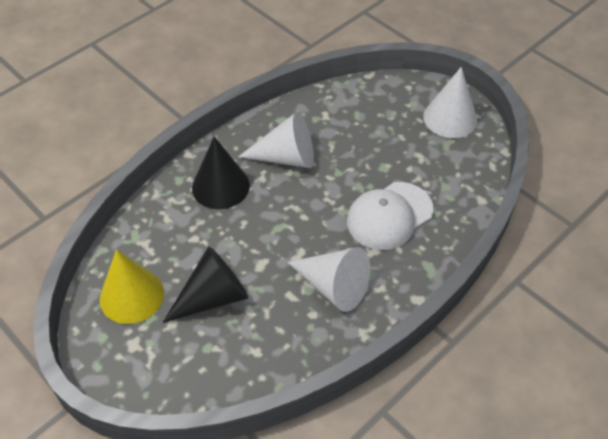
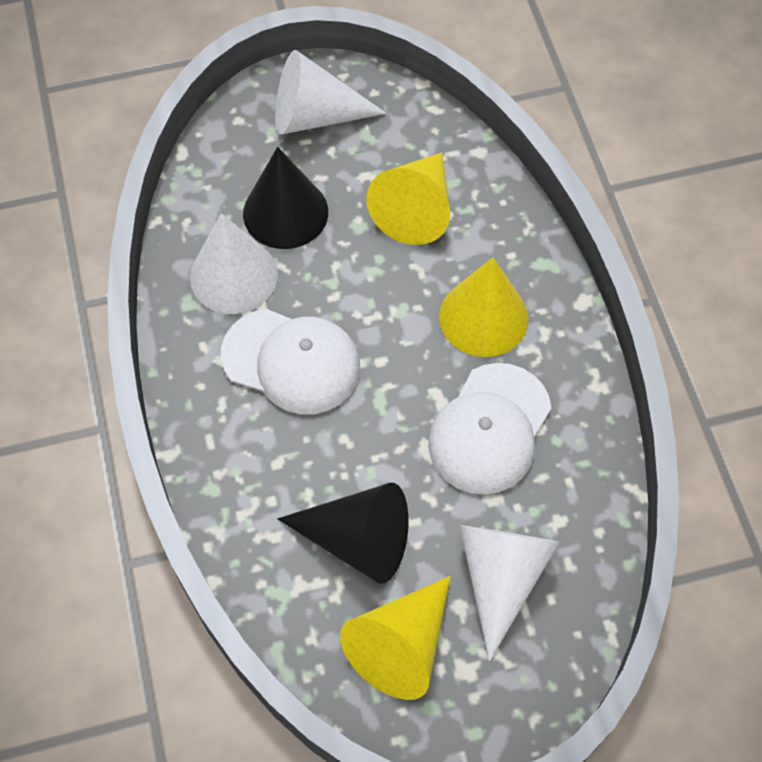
white cap: [347,182,434,250] = 1 -> [221,309,360,415] [428,363,551,495] = 2
yellow cone: [99,250,164,324] = 1 -> [340,576,451,700] [366,153,450,245] [439,257,528,357] = 3

